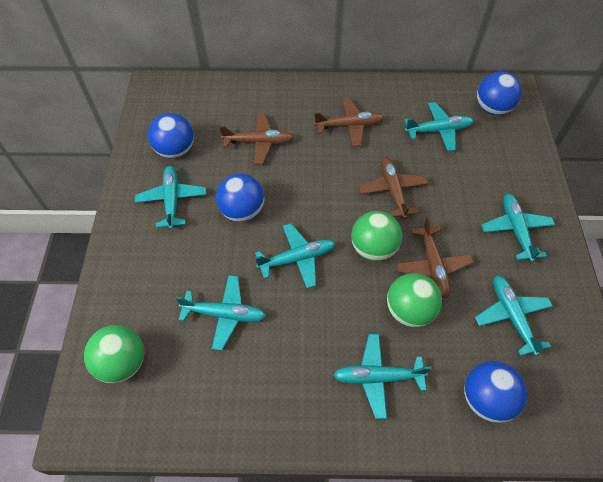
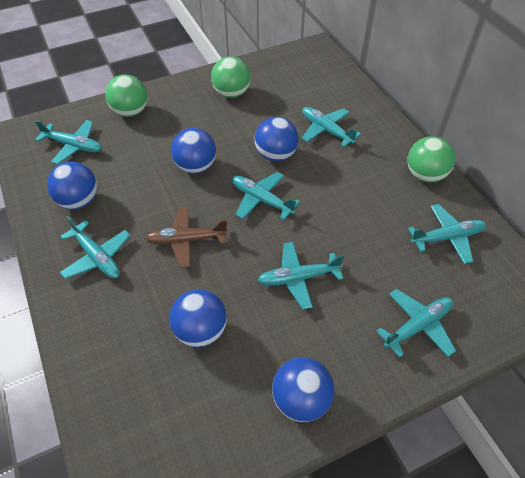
blue ball: [148,113,194,158] [216,174,264,222] [464,361,527,423] [477,71,522,115] = 4 -> [47,162,97,209] [169,289,227,347] [171,128,216,173] [254,117,299,162] [272,357,335,422] = 5
brown plane: [219,114,294,164] [314,98,384,147] [359,157,429,219] [397,216,474,298] = 4 -> [145,207,228,268] = 1

